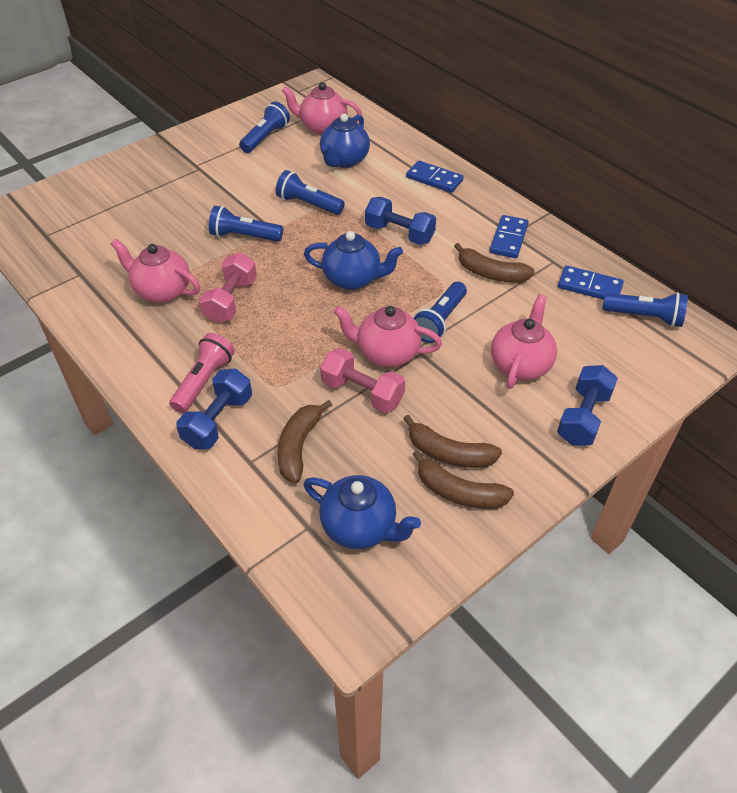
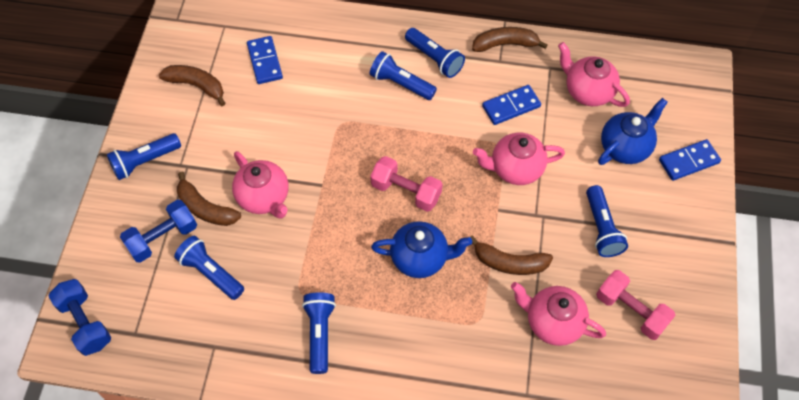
blue dumbbell: [176,369,252,449] [365,197,436,245] [557,365,618,446] = 3 -> [48,279,111,356] [120,200,197,263] = 2
blue flashlight: [209,206,283,242] [239,102,290,153] [276,170,345,215] [414,282,467,343] [602,292,688,327] = 5 -> [107,133,181,180] [174,236,244,300] [302,292,336,374] [370,51,437,100] [405,28,465,78] [586,185,628,257] = 6
blue teapot: [303,475,421,549] [304,231,403,290] [320,113,370,168] = 3 -> [371,221,472,278] [598,98,668,165] = 2
pink flashlight: [170,333,235,413] = 1 -> none = 0

